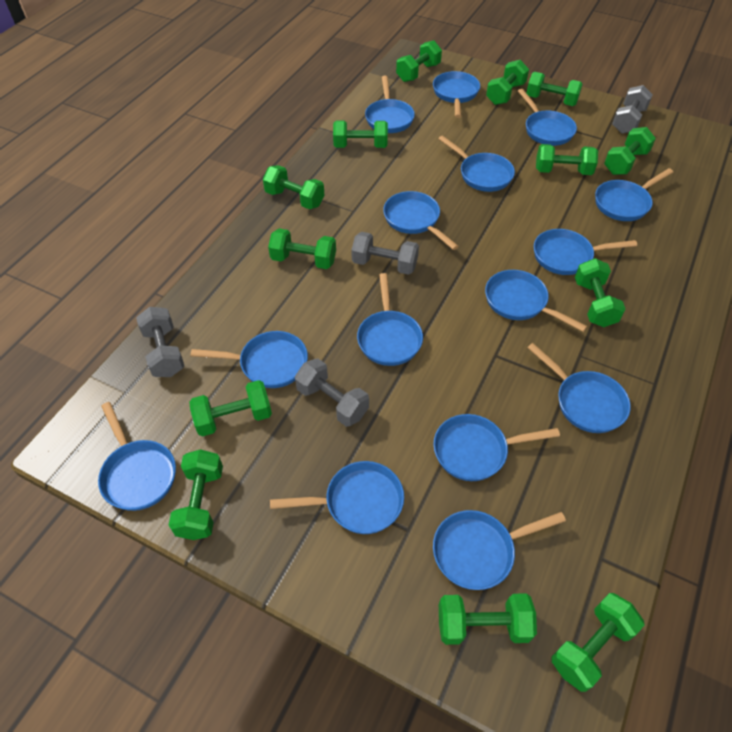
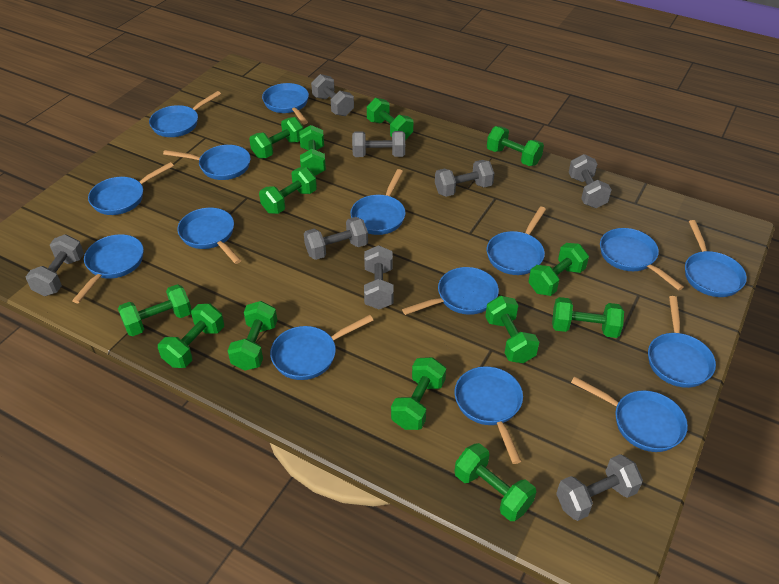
grey dumbbell: [136,307,185,377] [295,358,369,427] [351,232,419,275] [612,85,653,134] = 4 -> [26,234,84,296] [304,217,368,260] [311,74,354,116] [352,131,405,157] [364,245,394,309] [435,160,494,197] [556,454,643,521] [569,154,612,208] = 8

